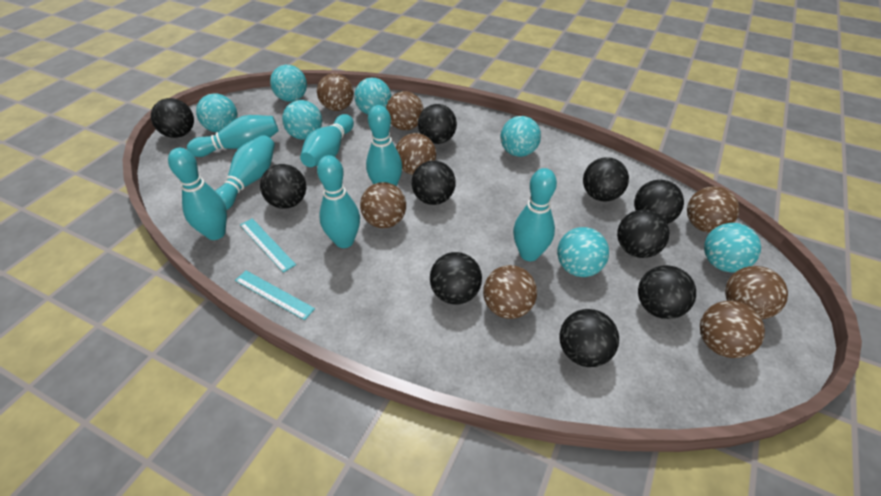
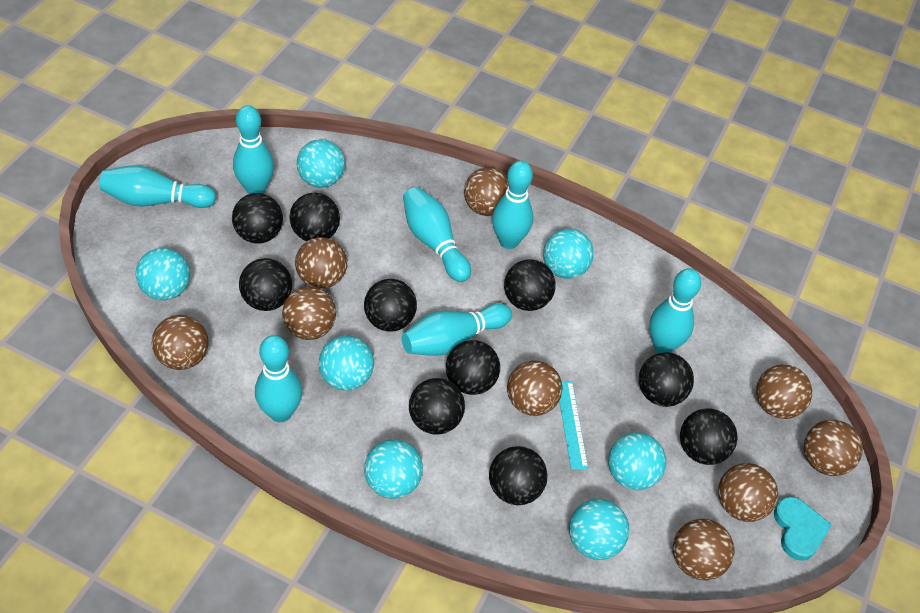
brown ball: [317,73,354,111] [360,182,406,228] [386,91,424,130] [396,133,436,175] [483,265,537,319] [687,186,739,233] [700,301,765,358] [725,266,788,319] = 8 -> [152,315,209,370] [282,286,336,340] [295,237,347,289] [464,168,509,216] [507,361,562,416] [673,519,735,580] [718,463,778,522] [756,365,812,419] [804,420,863,476] = 9
turquoise heart: none = 0 -> [774,497,832,561] = 1
turquoise ruler: [235,270,315,320] [240,218,296,273] = 2 -> [559,381,588,470] = 1

